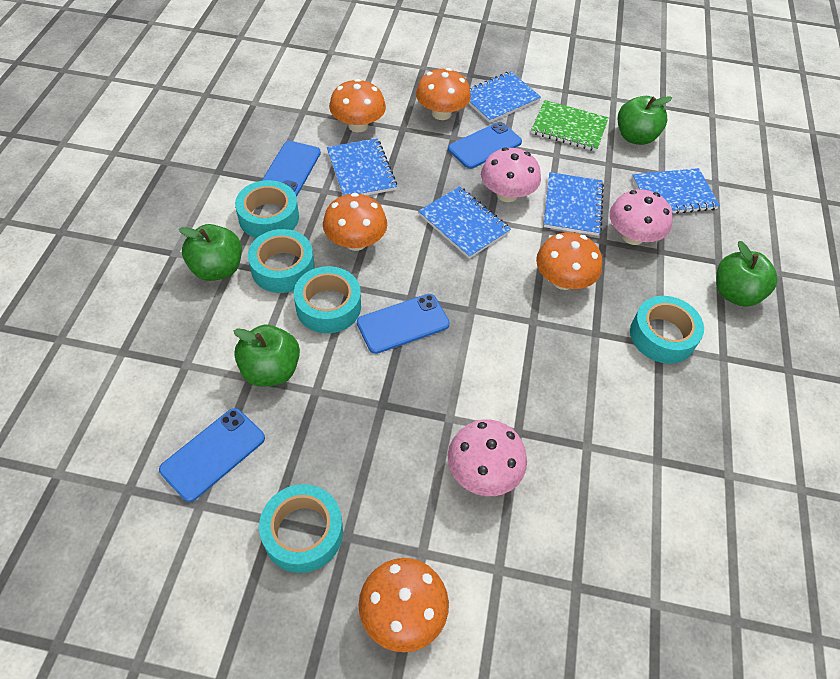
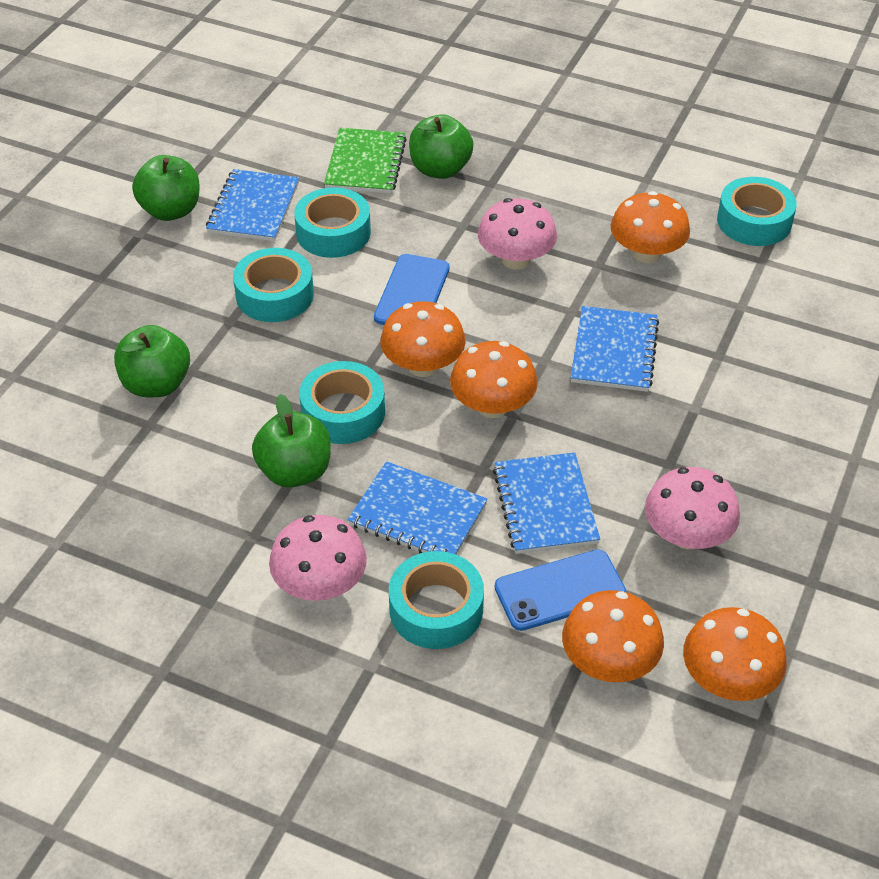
blue notebook: [327,138,397,195] [419,186,511,259] [468,71,541,123] [544,172,604,236] [632,168,720,214] = 5 -> [206,169,299,241] [348,461,488,555] [493,452,600,554] [571,306,659,392] = 4
blue phone: [159,408,265,502] [262,141,321,197] [357,294,450,354] [448,122,522,169] = 4 -> [374,254,449,325] [495,549,626,631] = 2

